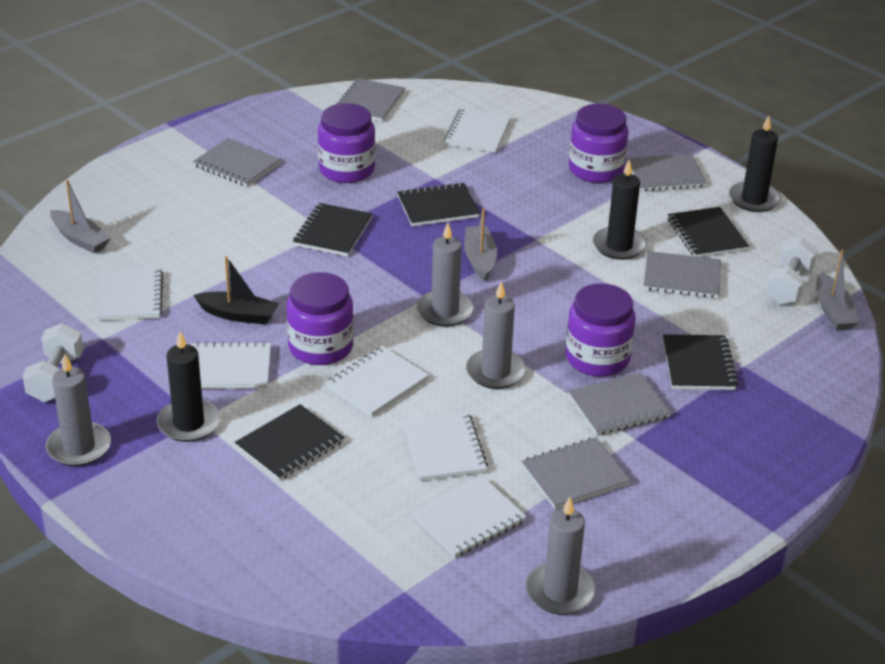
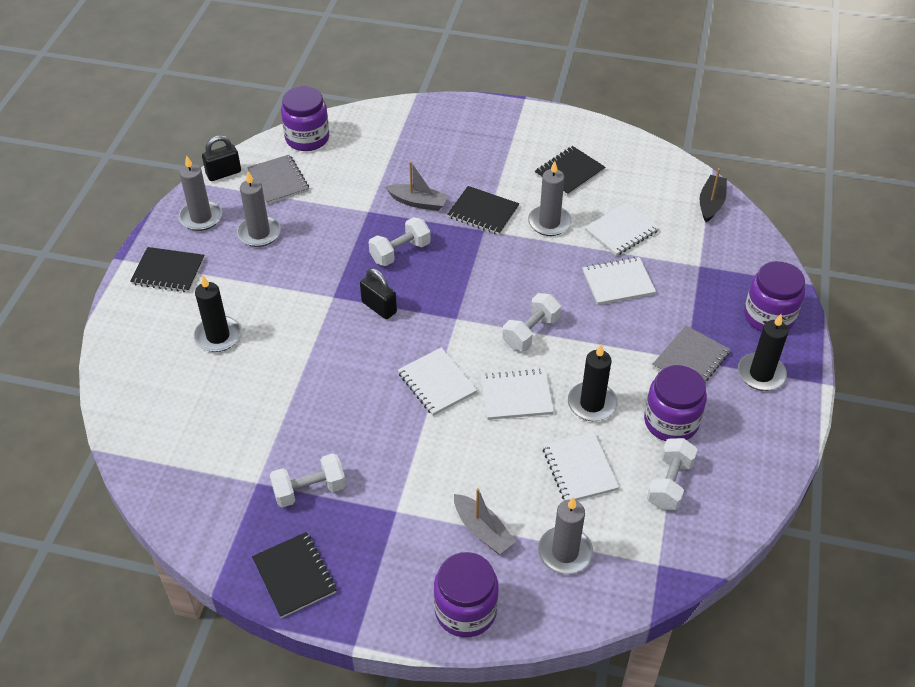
black notebook: [235,404,344,481] [293,203,372,256] [397,182,480,226] [663,334,738,390] [668,207,749,257] = 5 -> [130,247,205,292] [252,532,336,618] [447,186,519,235] [535,146,605,196] = 4
black padlock: none = 0 -> [202,135,241,181] [360,268,397,319] = 2
grey boat: [50,180,111,253] [464,208,497,281] [816,250,859,331] = 3 -> [386,161,448,211] [454,488,516,554] = 2
grey notebook: [193,138,281,187] [337,78,405,122] [521,437,631,509] [568,372,671,435] [627,154,707,191] [644,251,721,298] = 6 -> [247,155,309,204] [652,325,730,384] = 2
white dumbbell: [22,323,84,402] [765,238,818,305] = 2 -> [270,453,346,508] [368,217,431,266] [503,293,561,351] [647,438,698,510] = 4
white notebook: [96,268,163,321] [191,342,271,389] [325,346,429,417] [403,412,488,481] [412,476,527,558] [444,108,511,153] = 6 -> [398,348,477,416] [481,369,554,420] [542,432,619,501] [582,257,656,305] [584,202,659,256] = 5

